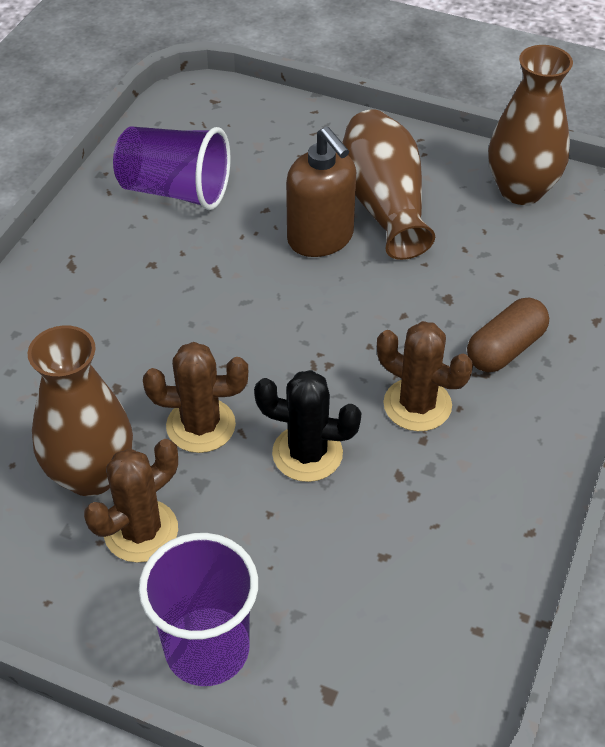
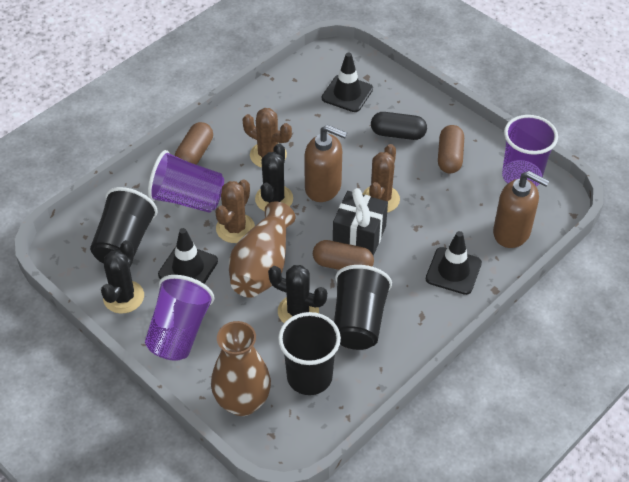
black cactus: [254,370,361,482] = 1 -> [101,240,144,314] [255,143,293,212] [268,265,327,323] = 3
black capsule: none = 0 -> [371,112,427,140] = 1
black cup: none = 0 -> [90,187,158,264] [278,312,341,395] [334,265,392,350] = 3
black gift: none = 0 -> [333,188,388,256] = 1
black traffic cone: none = 0 -> [158,228,218,284] [322,53,373,112] [426,231,482,295] = 3
brown capsule: [467,298,549,372] = 1 -> [175,122,213,165] [313,240,374,270] [438,125,464,173] = 3
brown soap dispenser: [286,127,356,257] = 1 -> [304,125,347,202] [493,171,549,248] = 2
brown vase: [28,325,133,496] [342,109,435,260] [488,45,573,205] = 3 -> [211,321,271,416] [229,201,295,298] = 2
purple cup: [113,126,231,210] [138,533,258,686] = 2 -> [145,275,215,361] [148,150,224,213] [502,115,558,187] = 3

